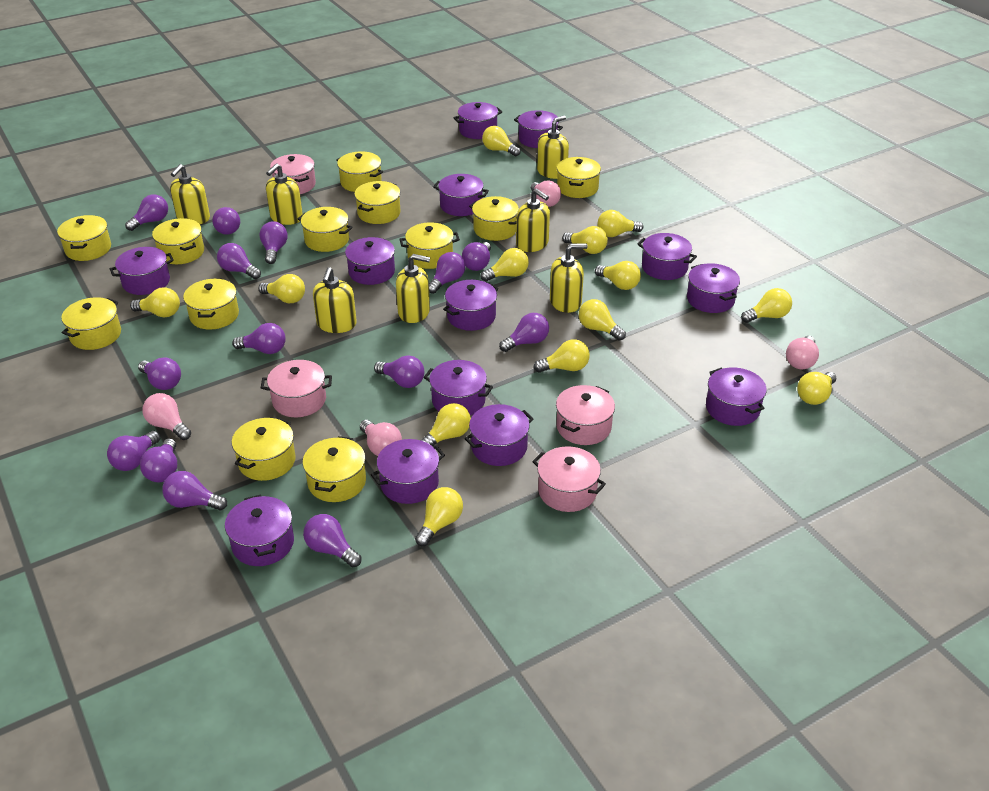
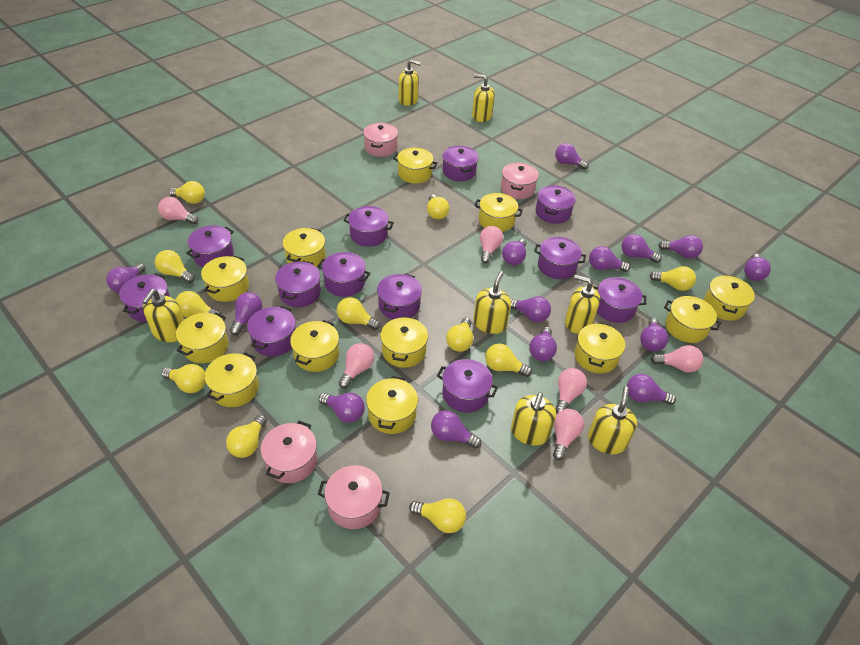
pink light bulb: [142,393,191,440] [360,420,402,456] [531,180,561,207] [786,336,819,369] = 4 -> [158,197,198,224] [339,343,374,389] [480,226,503,263] [553,409,584,460] [555,368,587,413] [651,345,703,373] = 6
purple pot: [110,247,174,295] [225,494,294,566] [345,237,395,285] [371,439,445,504] [424,360,493,415] [433,174,489,216] [443,280,498,331] [453,102,502,139] [464,404,533,466] [514,110,563,148] [637,233,697,280] [687,263,740,313] [706,367,767,426] = 13 -> [119,274,170,322] [186,225,234,267] [247,306,296,357] [275,261,321,307] [317,252,370,297] [343,206,394,247] [377,273,422,319] [437,359,498,413] [443,146,479,181] [534,237,586,279] [536,185,576,224] [593,277,646,323] = 12
yellow light bulb: [130,287,180,318] [259,274,305,303] [415,487,463,546] [421,403,471,446] [481,248,529,282] [482,126,521,156] [534,339,590,373] [562,226,608,254] [579,299,626,341] [595,261,641,290] [598,210,644,237] [741,288,792,323] [797,372,836,405] = 13 -> [155,250,195,283] [161,364,206,393] [169,181,205,204] [175,291,222,318] [226,415,267,458] [337,297,380,330] [409,498,466,533] [427,194,449,219] [446,318,473,352] [485,343,532,377] [649,266,696,291] = 11

